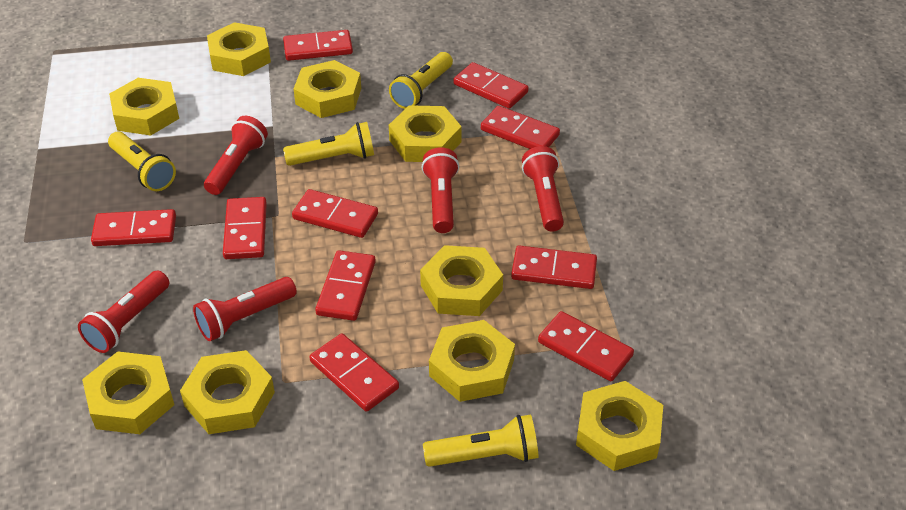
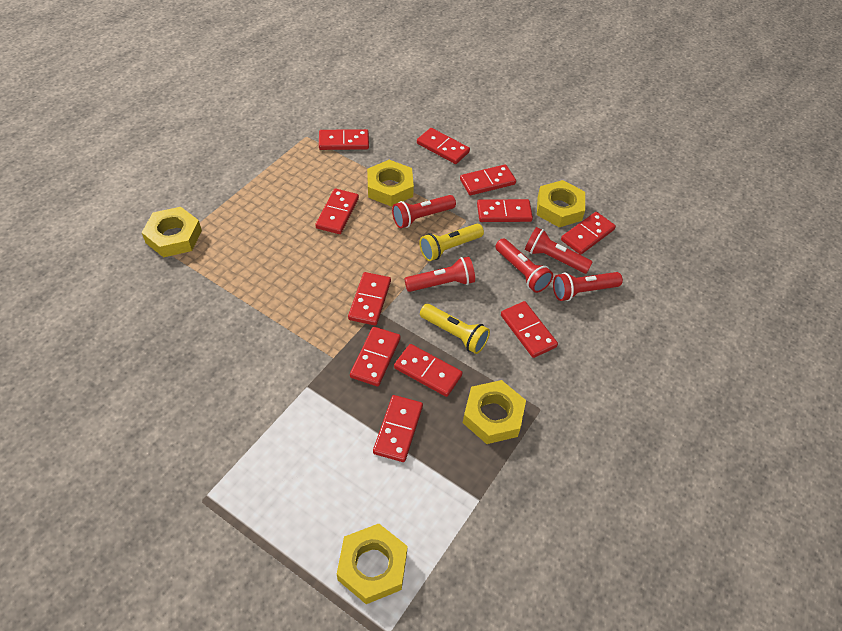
red domino: [91,209,176,246] [223,197,267,259] [283,30,353,61] [292,189,378,238] [309,333,399,412] [315,250,376,321] [454,62,529,109] [481,106,560,149] [511,245,597,289] [538,311,634,381] = 10 -> [316,189,359,234] [319,129,369,150] [348,272,391,325] [350,327,400,386] [373,395,423,462] [394,344,462,397] [417,128,470,164] [460,164,516,195] [477,199,533,222] [501,301,558,358] [561,212,616,255] = 11
yellow flashlight: [108,131,176,191] [283,122,374,166] [389,52,453,109] [423,415,539,467] = 4 -> [419,224,484,261] [420,304,490,354] = 2
yellow nut: [82,351,174,434] [109,78,179,135] [180,350,275,434] [207,22,271,76] [294,60,361,118] [389,105,462,162] [420,245,503,316] [429,320,515,402] [576,381,663,471] = 9 -> [142,207,202,257] [337,524,408,604] [367,160,414,207] [463,380,526,444] [537,180,585,227] = 5

